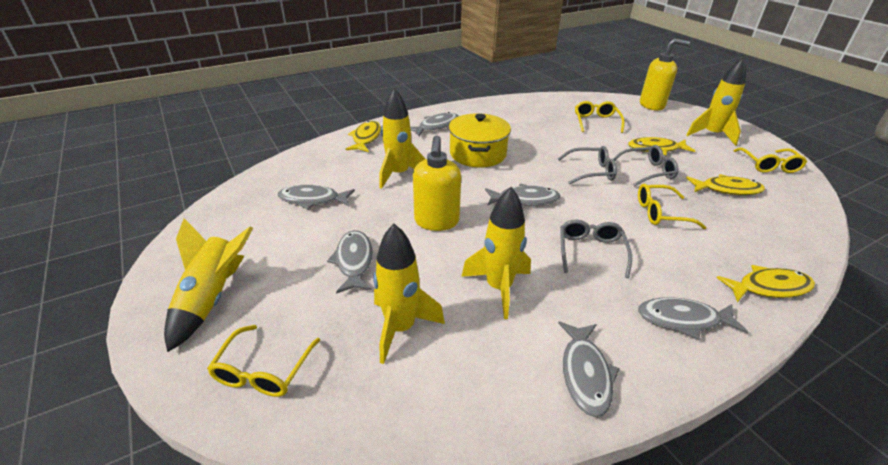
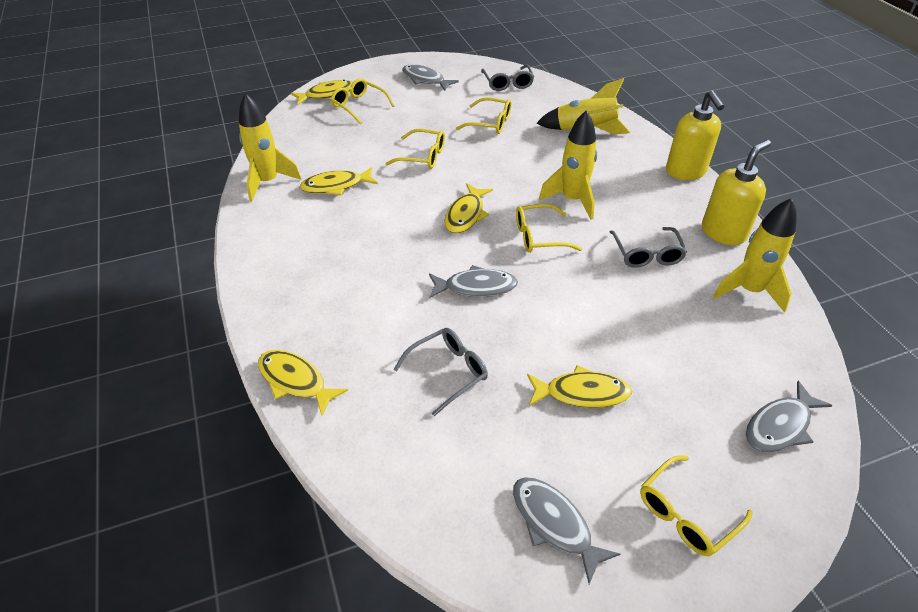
grey fish: [277,185,355,210] [327,230,373,294] [410,112,459,136] [485,184,560,205] [558,322,620,417] [638,297,748,340] = 6 -> [402,64,459,91] [429,265,518,298] [513,477,620,584] [746,381,833,453] = 4
yellow fish: [346,121,381,152] [628,137,695,155] [686,174,765,195] [716,265,815,302] = 4 -> [258,350,348,416] [291,80,353,105] [300,167,378,196] [445,183,493,233] [527,365,632,408] = 5
yellow glasses: [207,325,320,397] [575,101,625,133] [638,184,706,229] [734,148,807,173] = 4 -> [330,78,394,124] [385,129,445,169] [456,97,511,134] [516,204,582,253] [640,455,753,556] = 5
yellow pot: [449,113,511,167] = 1 -> none = 0
yellow rocket: [164,218,253,352] [373,224,445,364] [379,88,425,189] [461,187,531,319] [687,58,746,146] = 5 -> [239,93,301,202] [537,78,630,134] [539,110,597,220] [713,198,797,313] = 4

